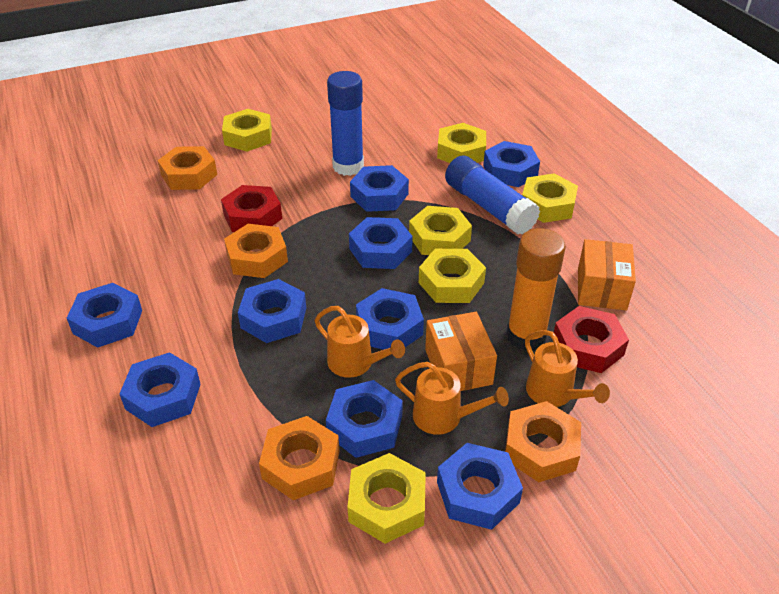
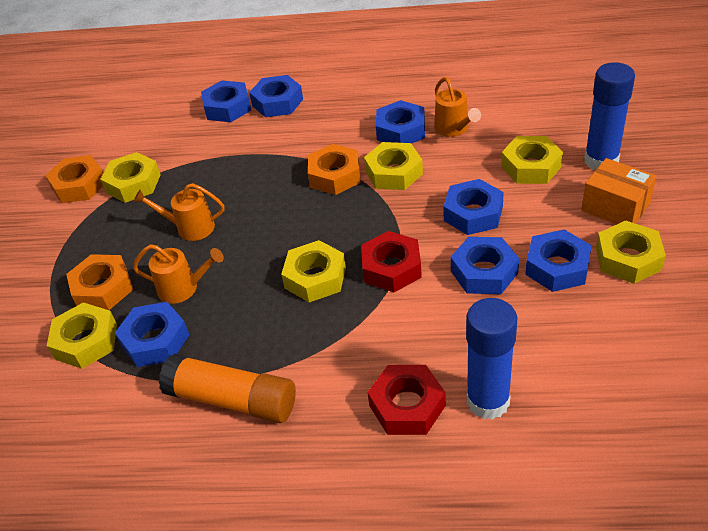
blue nut: [67,283,142,348] [120,352,201,427] [238,279,306,343] [326,380,403,458] [349,217,413,269] [350,165,409,212] [356,288,424,350] [437,443,523,530] [483,141,540,187] = 9 -> [115,302,189,367] [201,80,251,122] [249,75,303,117] [376,100,425,144] [443,179,504,235] [451,237,519,294] [525,229,592,292] = 7
orange box: [425,312,497,391] [578,239,636,310] = 2 -> [581,158,656,224] = 1
orange nut: [157,146,217,190] [224,224,288,278] [259,416,340,500] [505,401,581,482] = 4 -> [45,155,103,203] [66,254,133,310] [308,144,361,195] = 3

